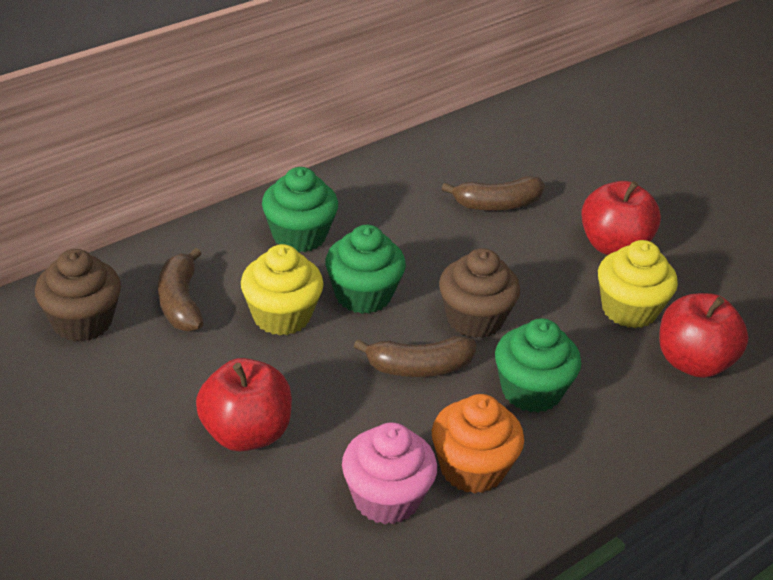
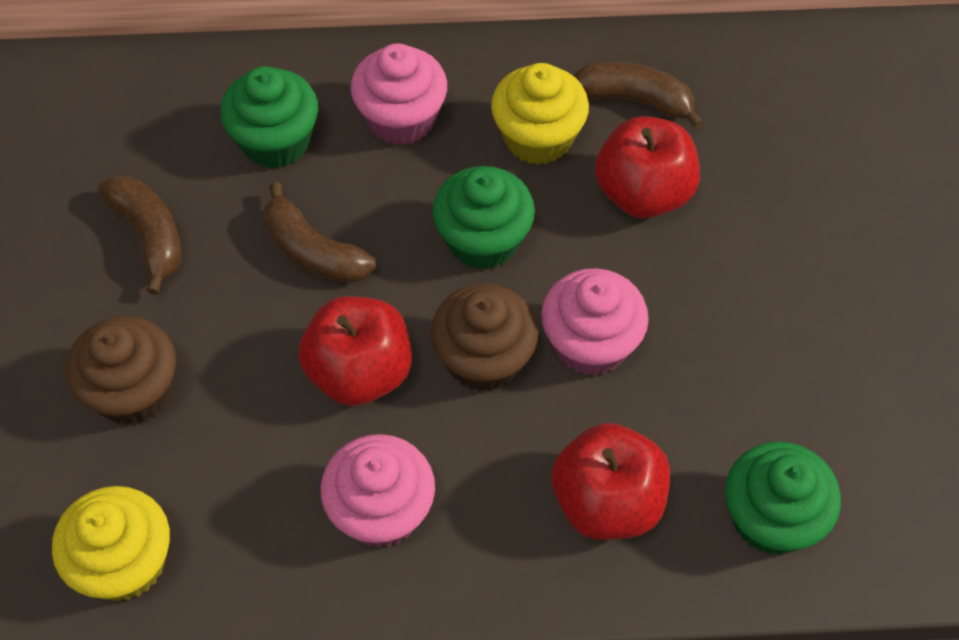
orange cupcake: [432,394,524,494] = 1 -> none = 0
pink cupcake: [342,422,437,524] = 1 -> [321,434,435,548] [351,43,447,145] [541,268,649,376] = 3

